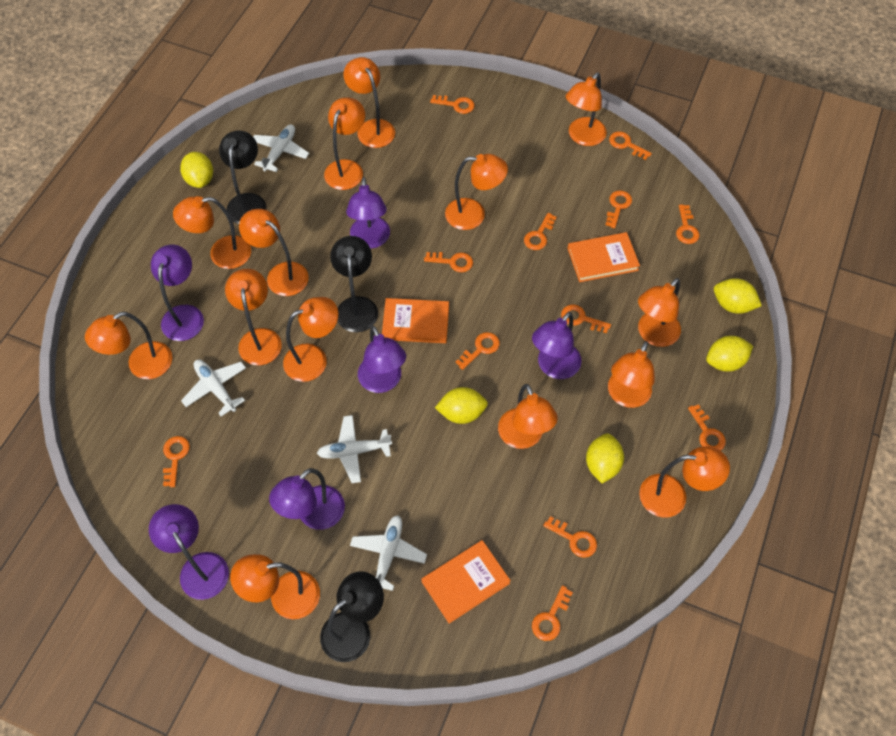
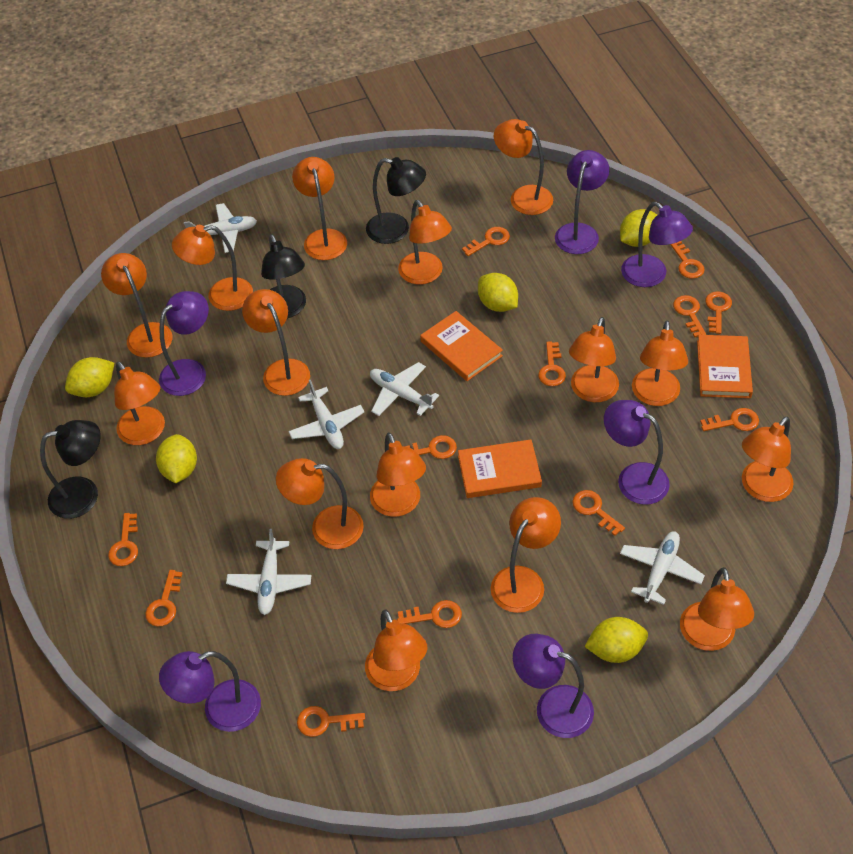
orange lamp: [85,312,172,379] [173,196,251,269] [225,269,282,365] [230,554,320,619] [239,209,309,296] [283,297,338,382] [324,97,365,190] [343,57,395,148] [445,154,508,230] [498,384,558,449] [566,73,607,146] [608,341,655,408] [638,278,681,347] [639,447,730,518] = 14 -> [101,253,172,358] [114,361,165,445] [172,225,253,311] [242,289,310,396] [276,458,364,549] [292,157,347,260] [365,610,427,691] [370,432,426,517] [398,200,452,285] [491,497,561,613] [494,119,553,215] [569,317,619,402] [632,320,688,406] [680,567,754,651] [742,417,794,502] = 15
white plane: [181,360,246,417] [253,125,309,172] [317,415,392,483] [350,515,427,591] = 4 -> [184,203,257,253] [226,529,311,615] [288,380,365,449] [370,362,439,416] [620,531,705,605] = 5

